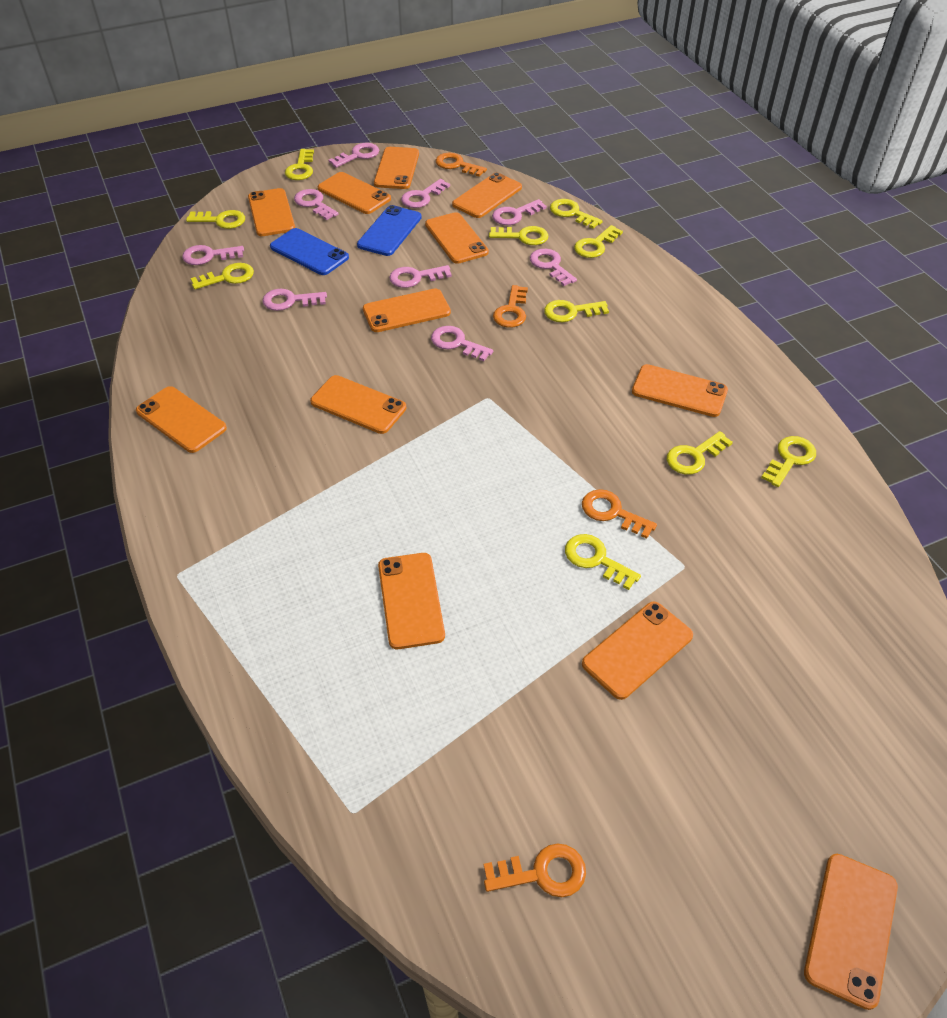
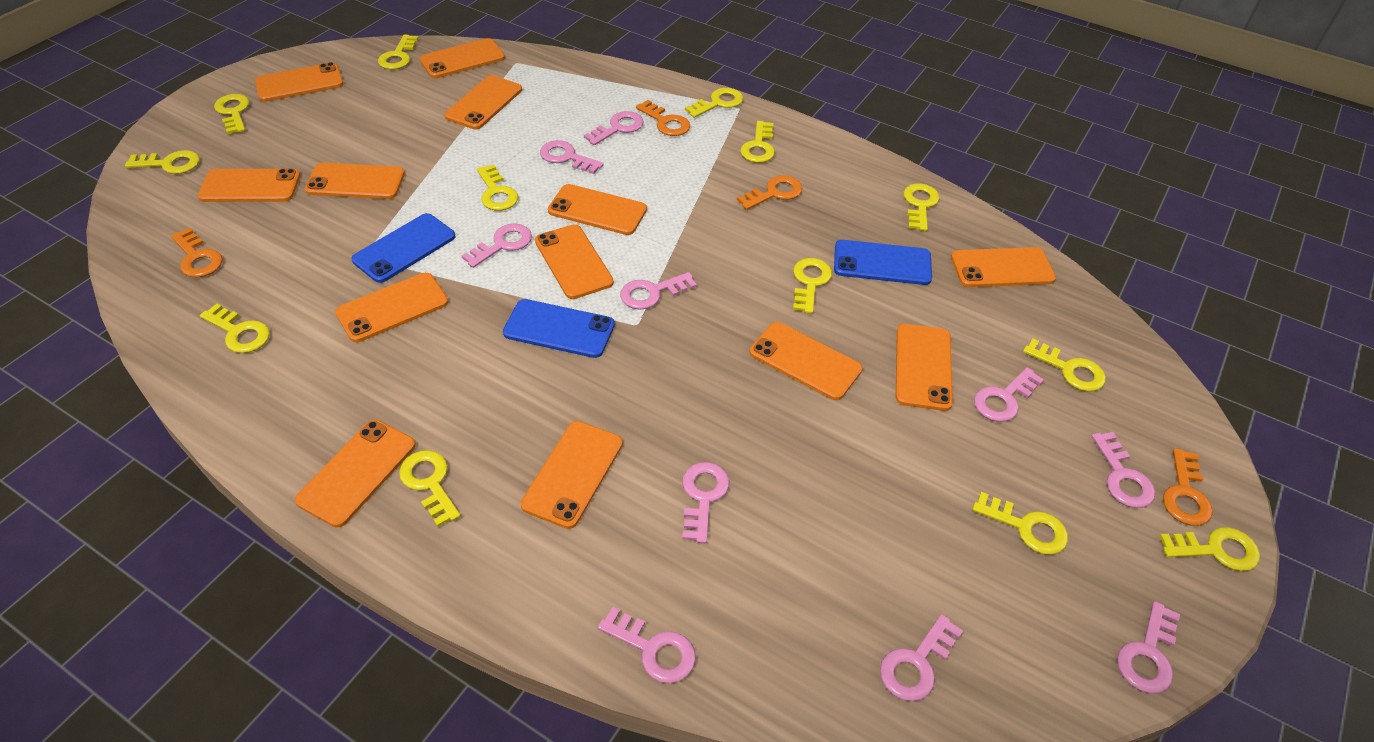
blue phone: [270,228,349,275] [357,205,422,256] = 2 -> [352,213,455,283] [503,299,615,358] [834,240,932,285] = 3
orange phone: [136,386,227,453] [248,188,295,236] [310,375,407,434] [318,172,391,214] [363,288,451,332] [374,147,419,189] [378,553,445,649] [425,212,489,264] [452,173,522,218] [582,602,693,700] [632,364,728,417] [804,854,898,1010] = 12 -> [198,168,300,202] [255,62,344,102] [295,420,416,527] [305,163,405,199] [335,273,449,342] [420,38,505,78] [444,75,522,129] [521,421,623,529] [535,224,614,299] [548,184,647,235] [750,322,863,400] [896,324,953,411] [951,247,1056,287] = 13
pink key: [182,245,244,265] [262,289,327,311] [294,189,338,220] [328,143,379,168] [389,265,452,288] [401,179,450,208] [431,326,493,361] [492,199,547,225] [530,249,577,286] = 9 -> [462,223,532,268] [540,140,604,174] [584,111,644,145] [598,607,696,683] [620,272,697,310] [682,462,730,543] [880,614,963,701] [974,367,1044,422] [1091,432,1155,508] [1117,601,1180,693] = 10
yellow key: [186,210,245,229] [191,263,254,289] [285,149,314,180] [489,226,549,245] [544,300,609,322] [550,199,603,229] [565,534,641,590] [574,225,623,258] [667,431,733,475] [761,436,816,487] = 10 -> [125,150,200,174] [200,304,270,353] [214,94,250,134] [378,34,418,70] [399,450,461,527] [477,164,518,211] [685,88,743,118] [740,121,775,163] [793,258,832,314] [903,183,939,231] [972,492,1068,555] [1023,338,1106,391] [1160,527,1260,571] = 13

